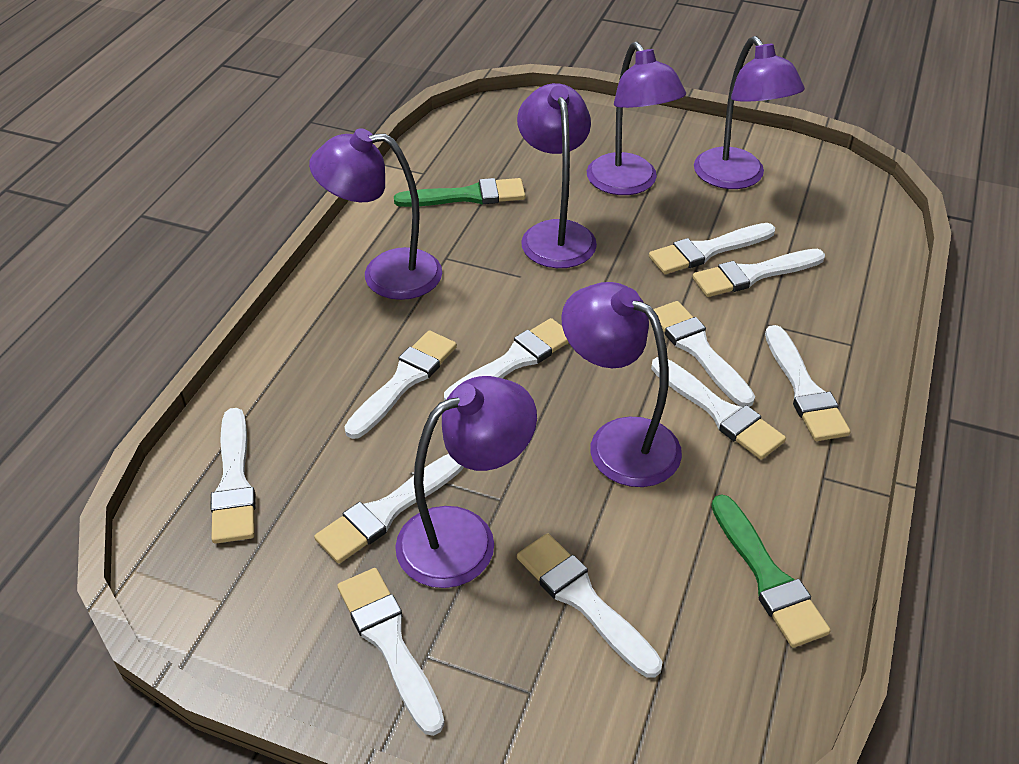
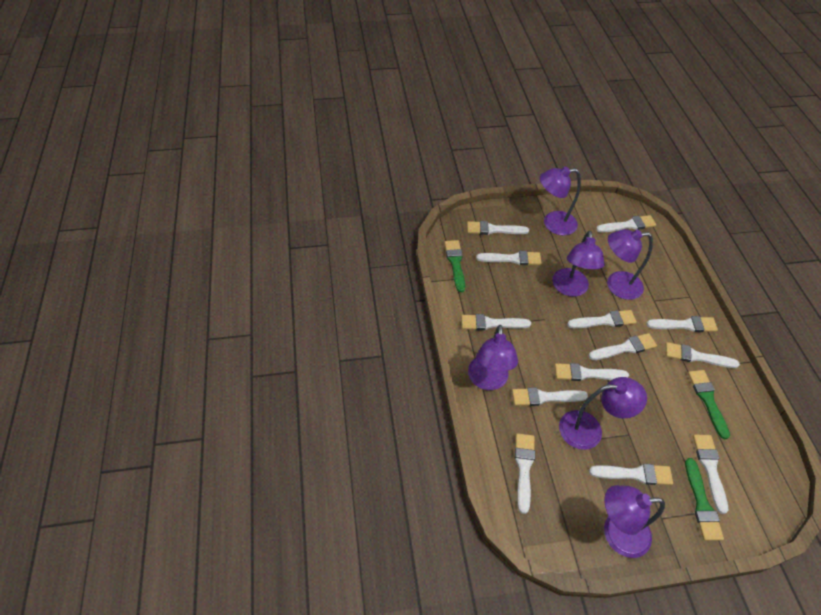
green brush: [394,178,525,207] [711,494,831,648] = 2 -> [444,240,465,292] [685,458,724,541] [688,370,730,439] = 3
white brush: [210,408,256,544] [314,454,464,563] [337,568,445,736] [344,330,457,439] [444,318,569,401] [517,533,662,678] [649,223,775,274] [651,357,786,459] [653,301,755,407] [692,249,825,297] [765,325,851,441] = 11 -> [461,314,531,330] [467,221,529,235] [476,251,542,265] [512,387,588,406] [515,433,535,514] [555,363,629,381] [567,310,637,329] [589,333,657,360] [589,464,673,485] [596,215,656,232] [646,316,718,332] [666,342,740,368] [693,434,728,514] = 13

